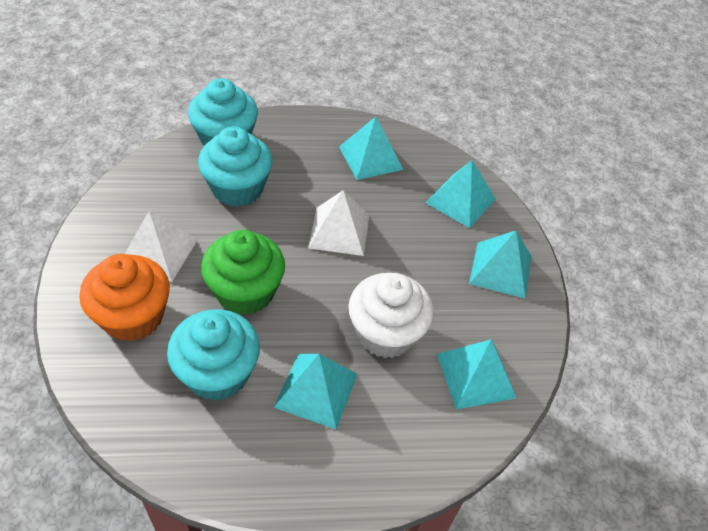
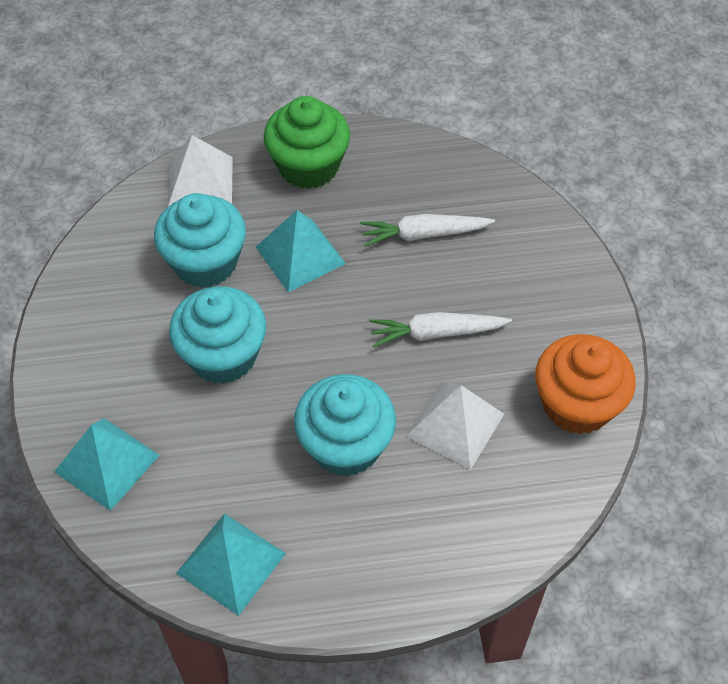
turquoise pyramid: [274,354,358,429] [339,117,403,180] [426,160,496,228] [437,339,516,409] [469,230,531,299] = 5 -> [54,418,160,511] [176,513,286,616] [256,210,346,292] = 3
white carrot: none = 0 -> [360,214,495,247] [369,312,512,347] = 2
white cupcake: [348,273,434,358] = 1 -> none = 0

